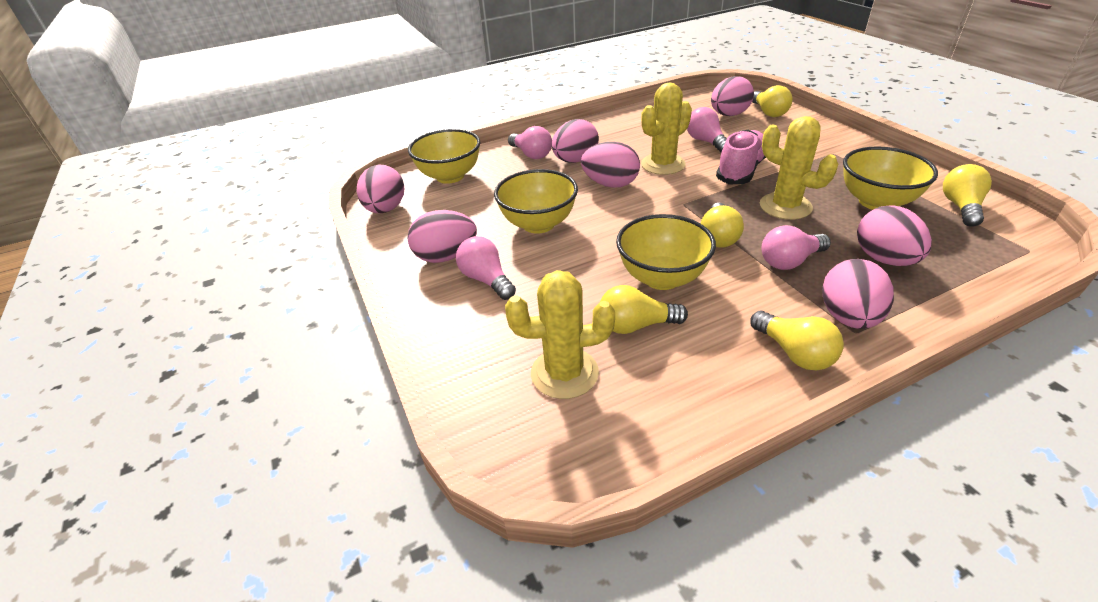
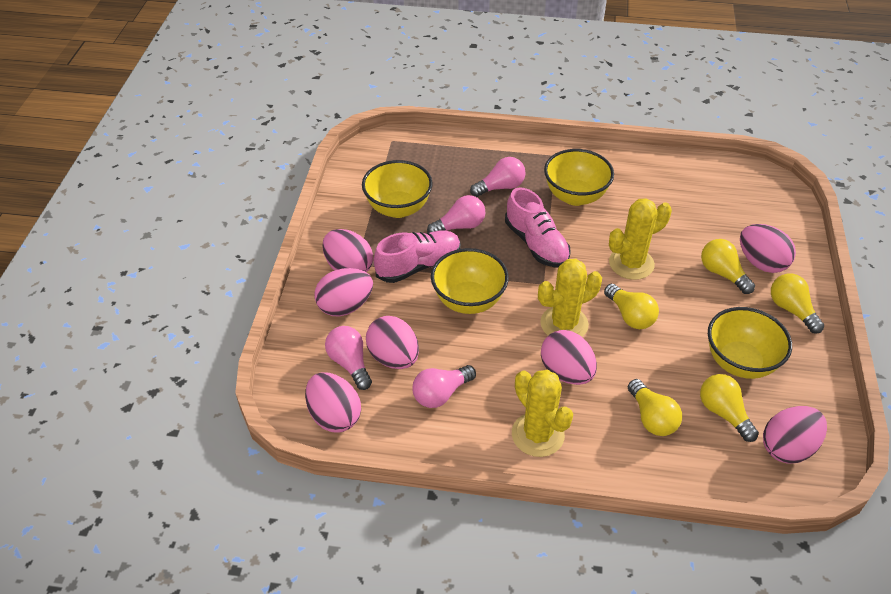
pink shoe: [716,130,766,185] = 1 -> [373,230,461,283] [505,188,571,268] = 2

